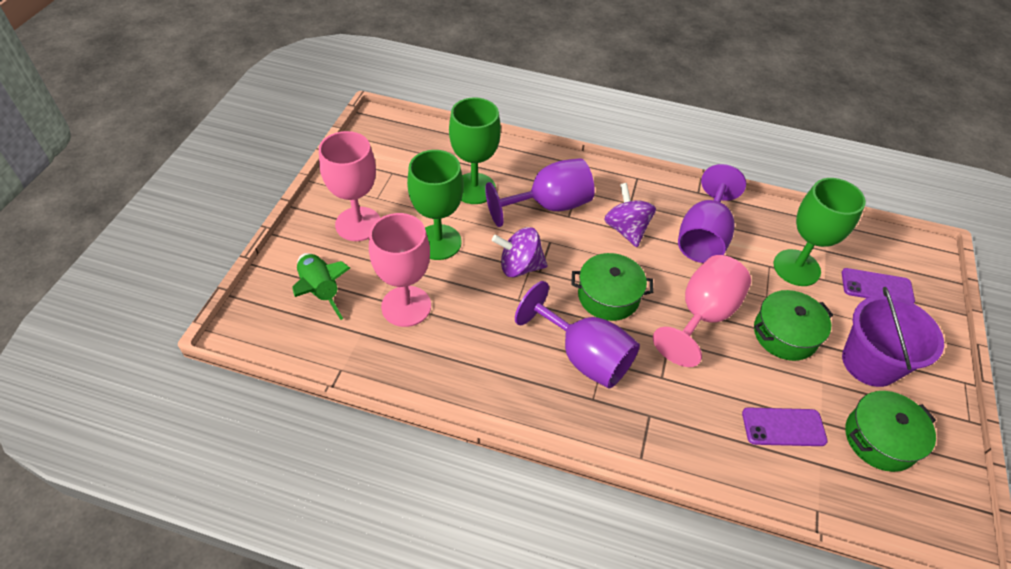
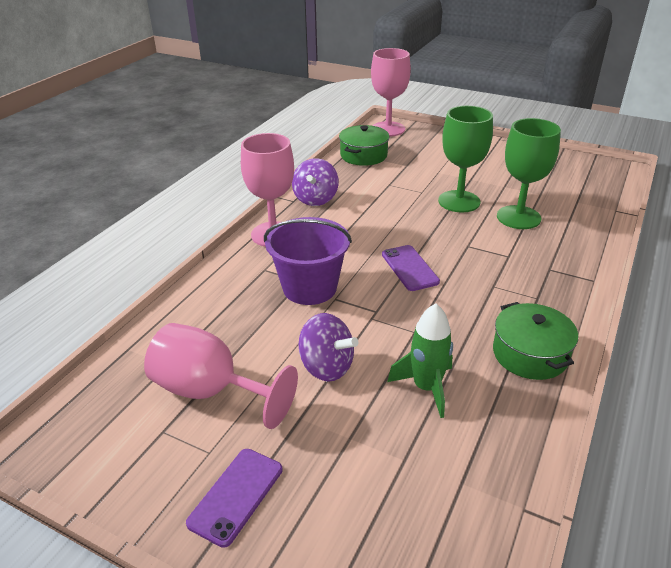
green goblet: [407,150,463,260] [449,97,501,204] [773,178,866,286] = 3 -> [438,106,493,212] [497,118,561,229] = 2
green pot: [571,253,654,321] [754,290,833,361] [845,391,936,472] = 3 -> [339,125,389,166] [493,302,578,380] = 2
purple goblet: [485,158,595,227] [515,281,640,388] [678,164,746,263] = 3 -> none = 0

